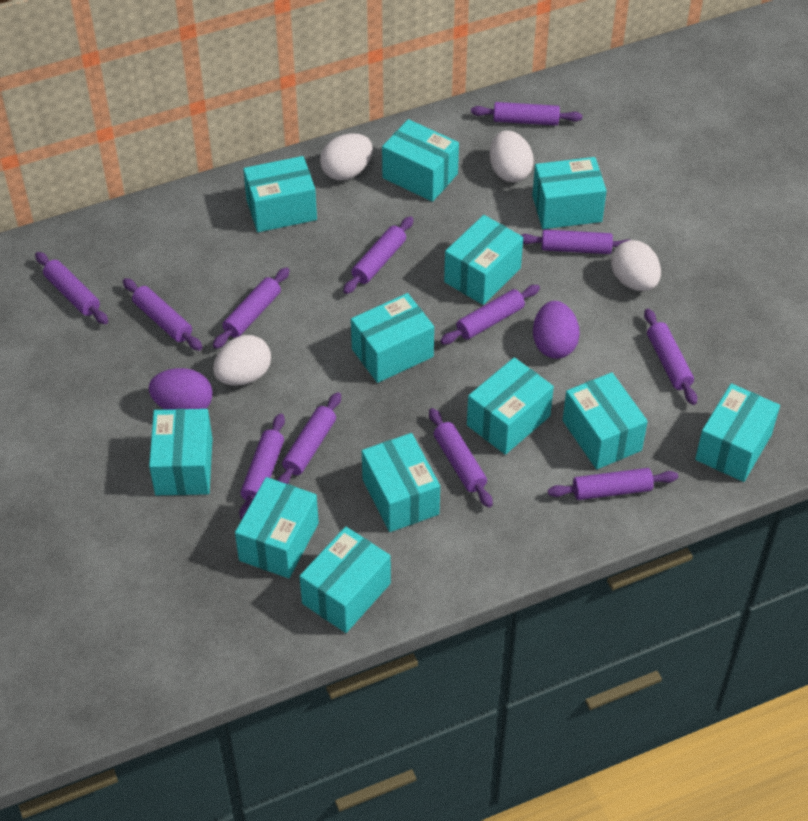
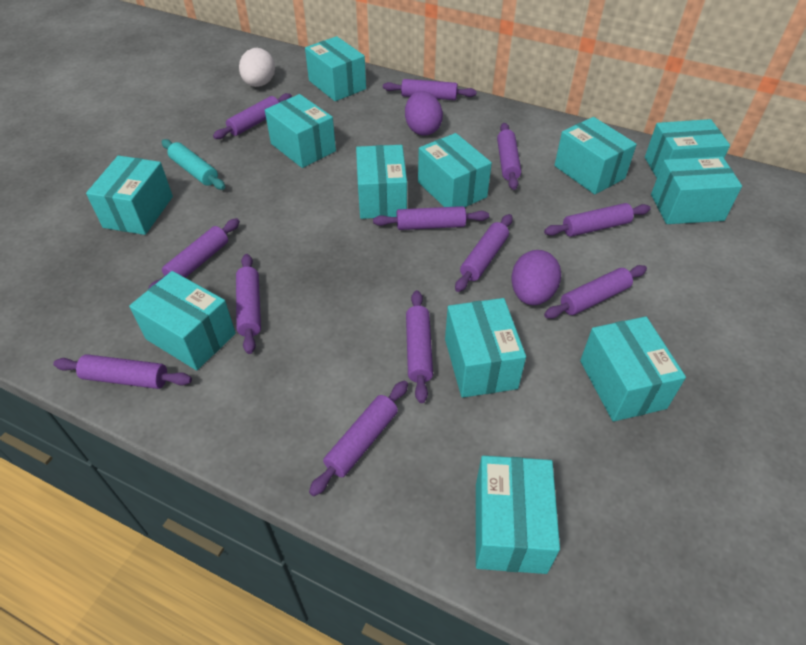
turquoise rolling pin: none = 0 -> [162,139,225,190] = 1
white egg: [213,335,271,386] [320,134,373,180] [490,130,534,182] [611,240,661,291] = 4 -> [239,48,275,87] = 1

